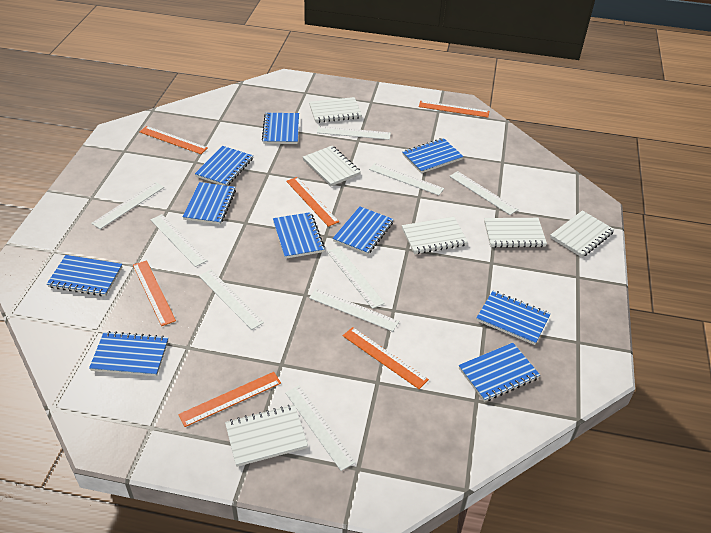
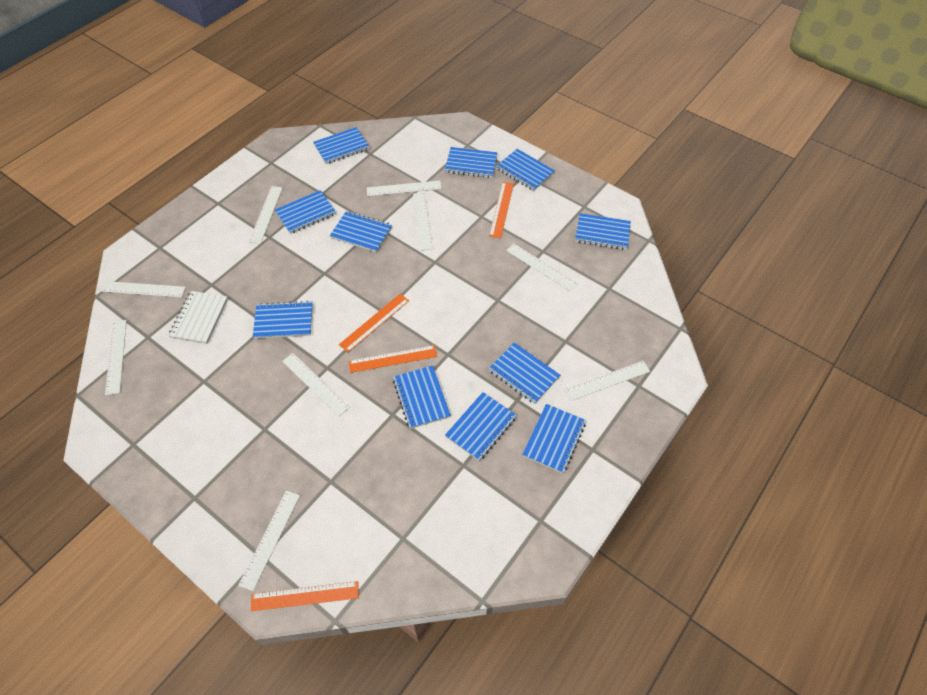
blue notebook: [47,255,122,296] [89,331,168,376] [182,182,236,224] [195,146,253,186] [262,113,299,144] [273,212,325,259] [333,206,394,255] [402,138,464,173] [459,343,540,402] [476,291,551,345] = 10 -> [253,301,313,339] [275,190,336,234] [313,127,369,164] [330,211,392,252] [393,366,451,429] [445,147,498,178] [445,392,517,461] [488,342,560,404] [496,149,555,191] [522,404,586,473] [575,213,631,250] = 11
orange ruler: [133,260,176,326] [139,126,208,154] [178,372,281,427] [286,177,339,227] [343,327,429,389] [419,101,489,117] = 6 -> [251,581,359,611] [339,294,409,352] [348,345,437,373] [489,182,514,238] = 4
white notebook: [225,405,308,467] [303,146,361,186] [309,97,362,123] [402,217,468,254] [484,218,547,248] [550,210,615,257] = 6 -> [169,291,228,344] = 1

